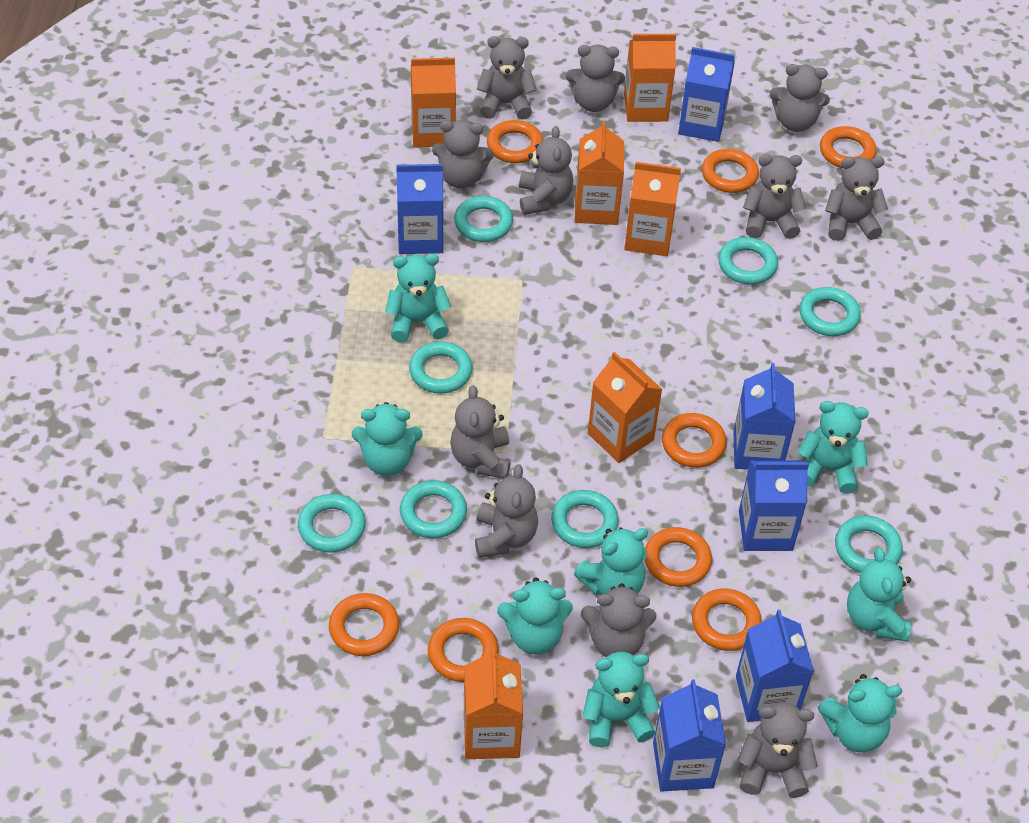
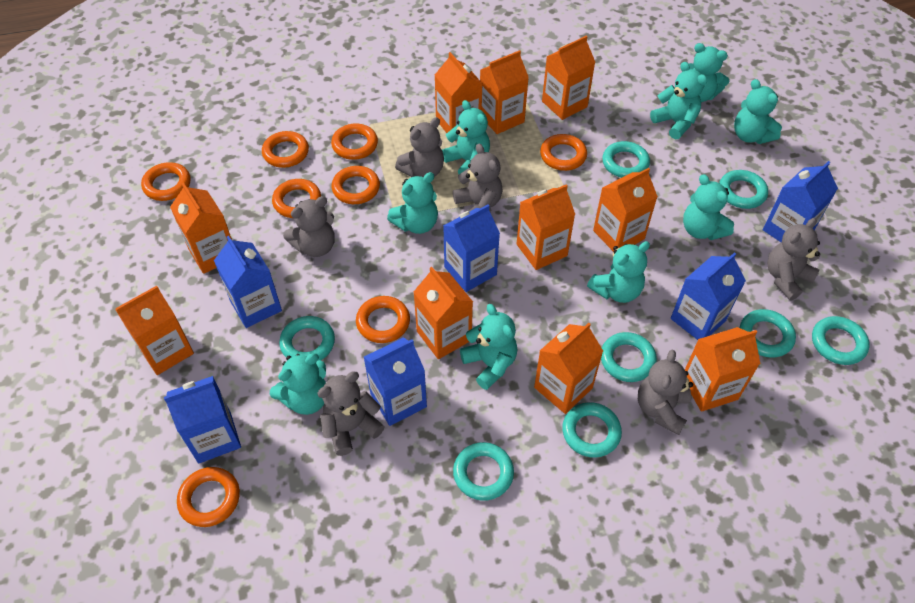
grey teddy bear: [432,120,494,189] [450,385,511,479] [475,464,538,558] [477,36,537,119] [519,126,573,215] [566,44,625,112] [581,583,656,657] [738,702,818,798] [743,154,806,239] [770,64,830,132] [825,156,888,241] = 11 -> [283,196,335,257] [317,371,385,456] [395,117,444,177] [453,144,503,212] [638,350,693,435] [767,218,820,300] = 6
orange carton: [411,58,456,147] [464,648,523,759] [575,120,624,225] [588,352,663,463] [624,34,676,122] [624,162,681,256] = 6 -> [115,286,194,375] [170,182,232,274] [414,267,473,359] [435,52,482,133] [480,50,529,134] [517,184,575,270] [534,323,603,414] [542,36,595,120] [593,168,658,252] [685,327,760,412] = 10
turquoise teddy bear: [352,402,422,476] [385,254,452,342] [497,577,573,655] [574,527,648,595] [582,652,660,747] [797,401,869,494] [818,674,902,752] [847,547,911,641] = 8 -> [270,353,326,415] [387,172,438,234] [442,100,490,174] [460,304,517,390] [587,241,650,303] [650,62,707,139] [683,174,734,240] [689,43,729,102] [734,79,782,144] = 9

